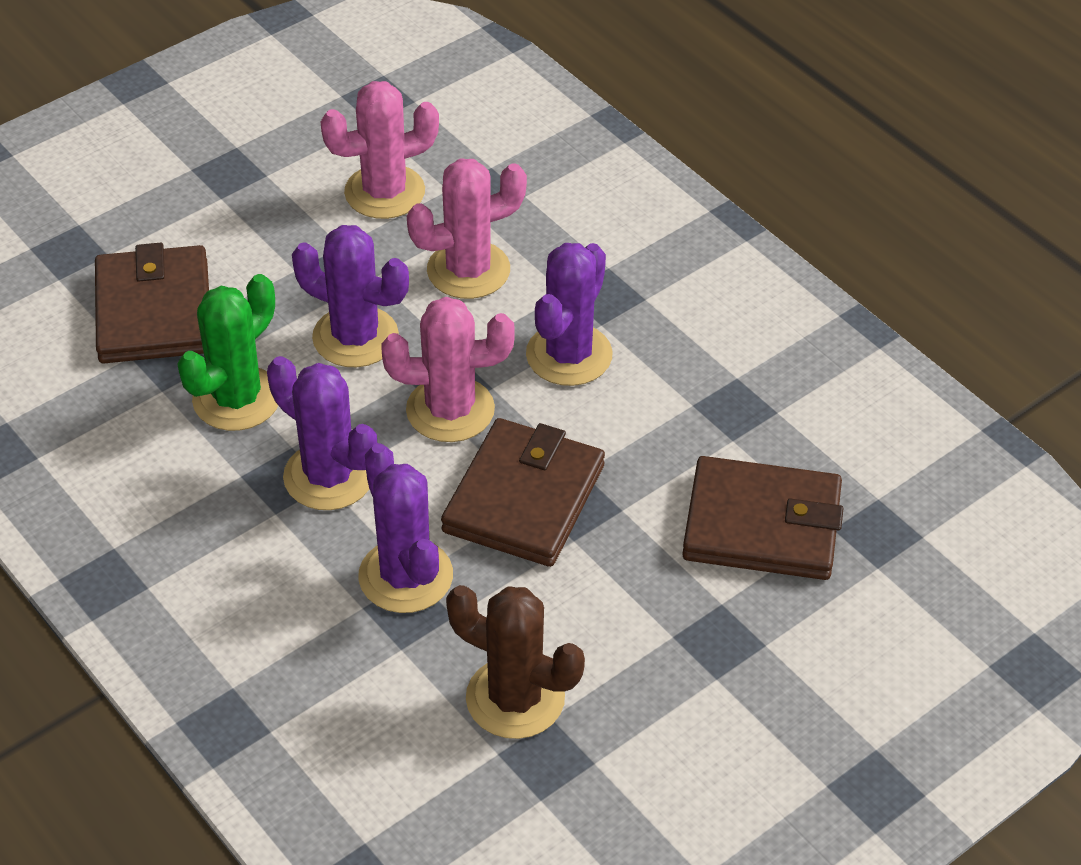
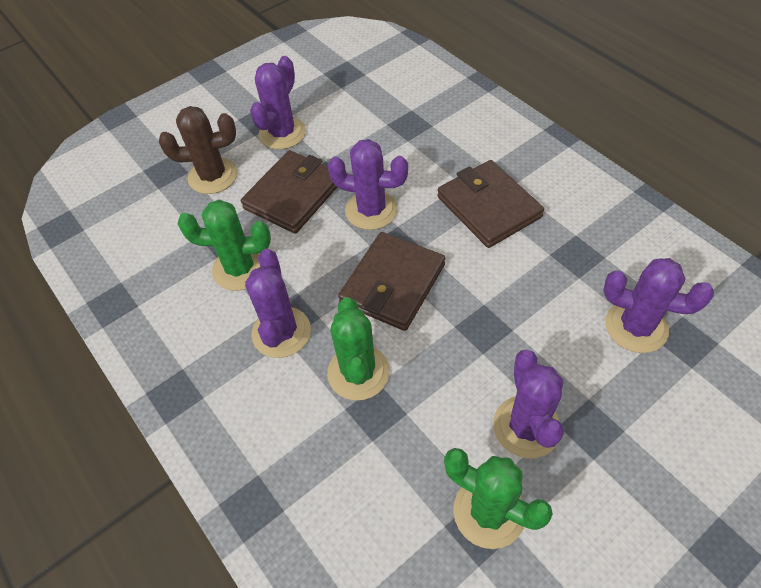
green cactus: [177,274,278,431] = 1 -> [178,200,271,291] [327,297,390,400] [444,448,553,549] = 3
pink cactus: [320,81,439,219] [381,297,515,442] [407,159,527,299] = 3 -> none = 0
purple cactus: [267,356,377,510] [292,225,409,367] [359,443,453,613] [526,243,613,386] = 4 -> [245,249,311,358] [250,56,306,149] [328,139,408,230] [493,350,564,458] [603,258,714,353] = 5

